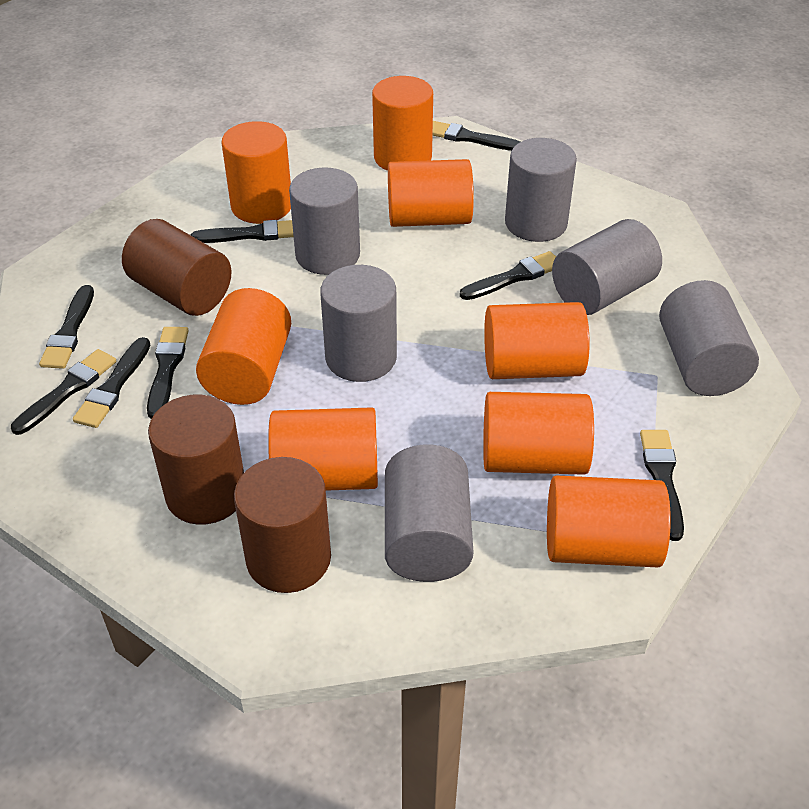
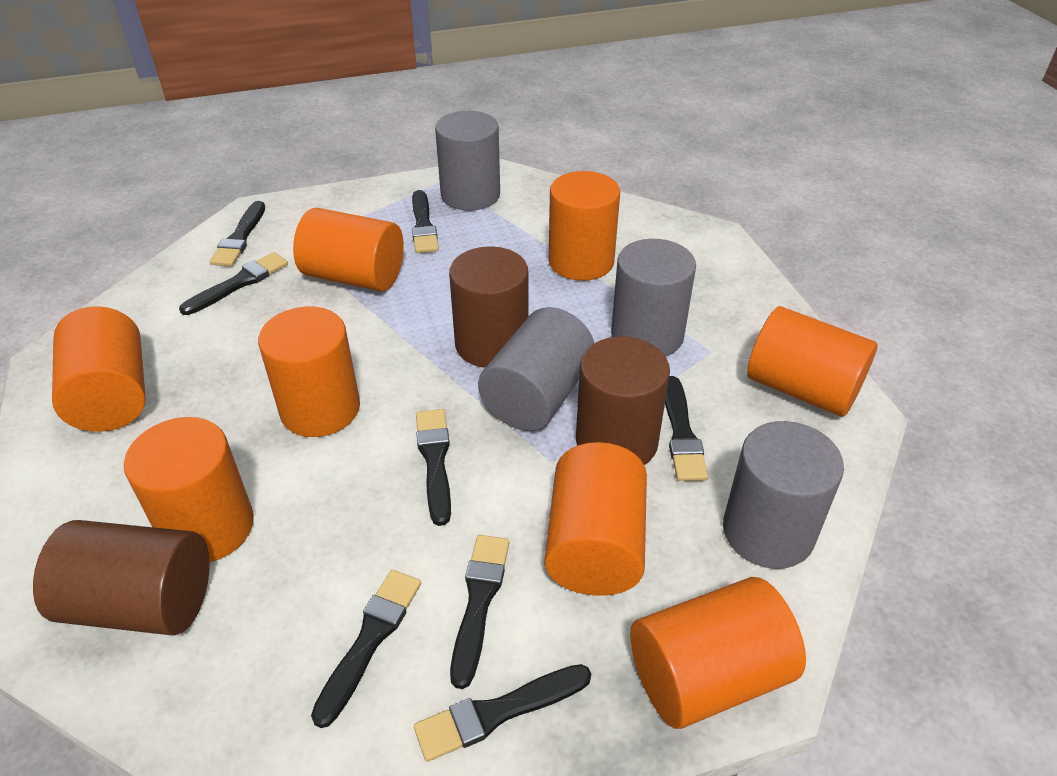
grey cylinder: [289,167,360,275] [320,265,397,382] [385,445,473,582] [505,138,577,242] [552,219,662,315] [659,280,759,396] = 6 -> [435,111,500,210] [478,307,594,431] [611,239,696,357] [723,421,844,569] = 4

